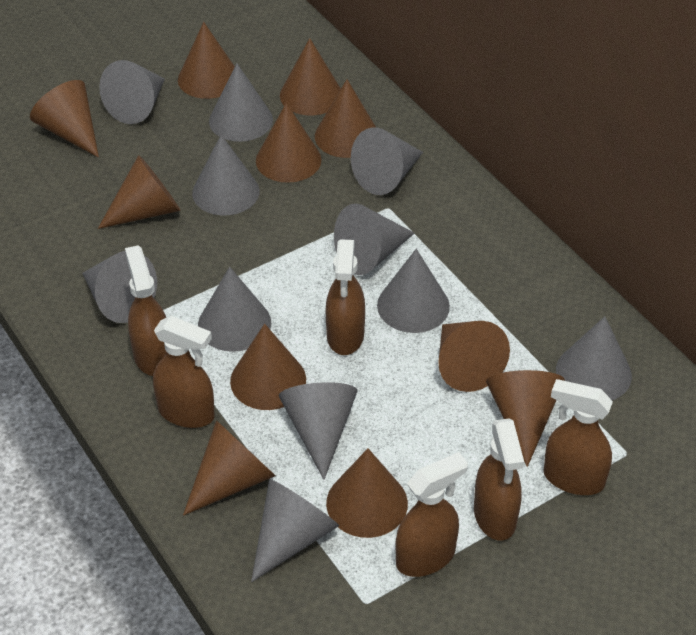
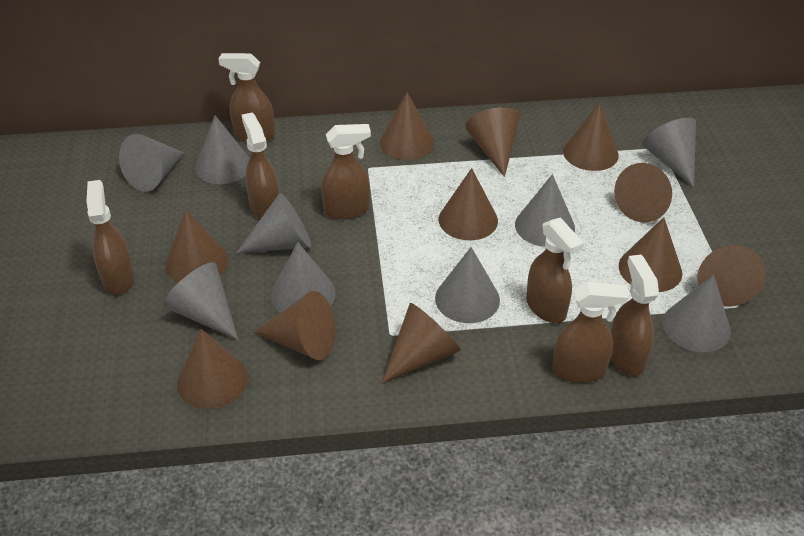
brown spray bottle: [125,245,166,376] [153,316,215,428] [326,239,365,355] [395,452,468,577] [474,419,524,541] [543,379,613,495] = 6 -> [86,180,135,295] [218,53,275,142] [242,113,280,219] [321,124,371,220] [526,218,584,323] [552,282,629,383] [611,255,659,376] = 7
grey cone: [82,251,157,323] [99,60,165,124] [192,135,260,215] [198,267,271,352] [209,64,273,142] [251,479,339,582] [279,382,357,480] [334,204,415,275] [351,127,423,195] [377,249,450,333] [556,316,632,400] = 11 -> [119,134,185,192] [163,262,238,340] [195,115,250,184] [236,193,311,254] [271,242,336,313] [435,247,500,323] [515,174,575,247] [642,118,696,188] [663,274,731,352] = 9

